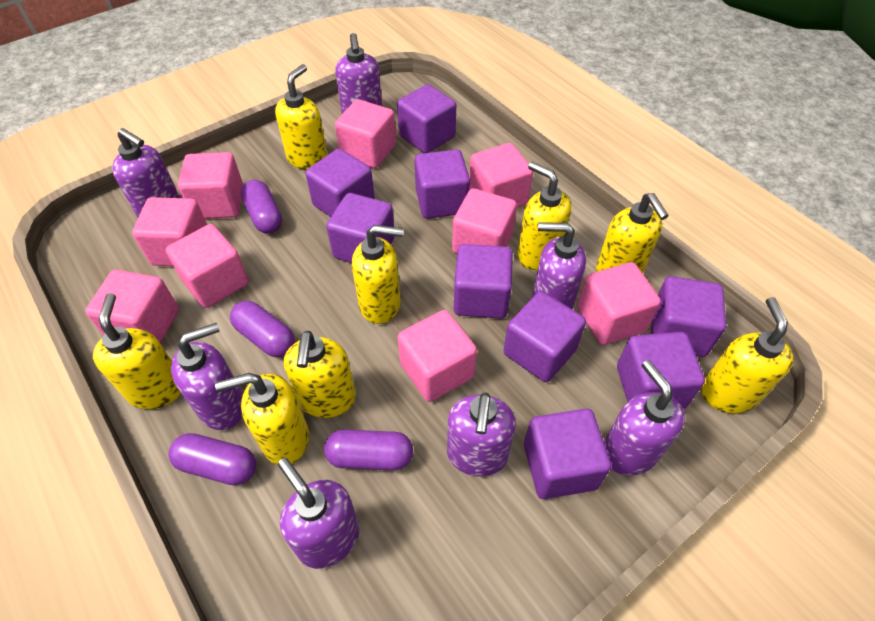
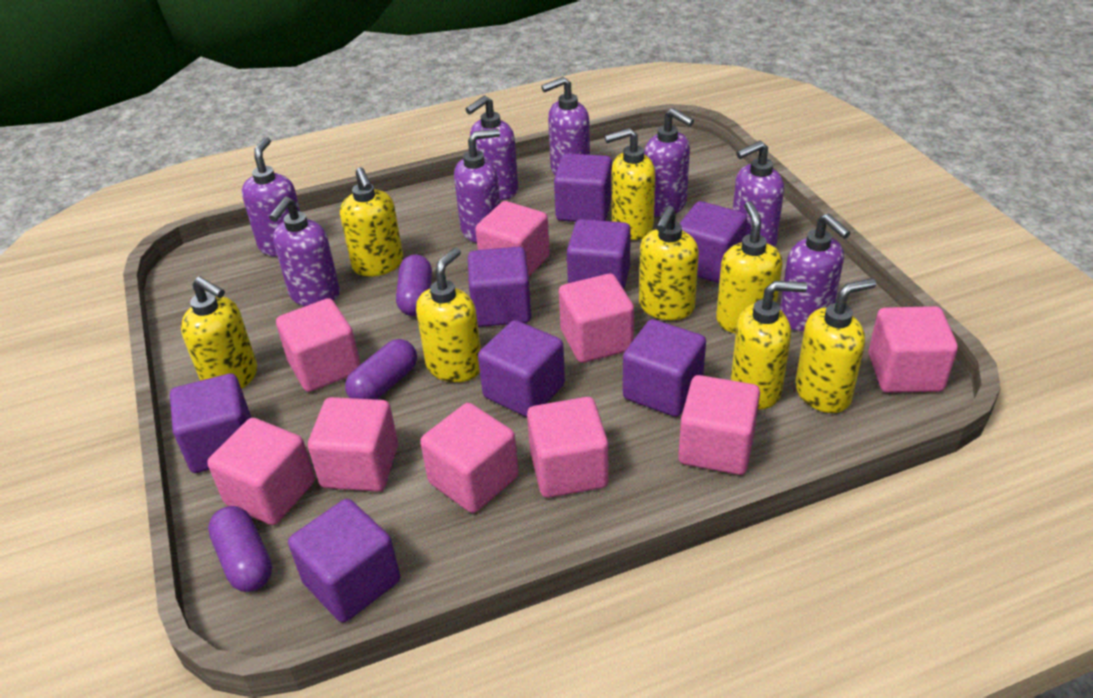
purple capsule: [168,433,256,486] [230,301,295,357] [241,180,282,234] [324,430,413,470] = 4 -> [208,506,272,592] [345,339,417,400] [396,254,432,316] = 3
purple cube: [306,149,375,217] [326,193,395,263] [397,84,456,153] [415,149,470,219] [454,244,513,319] [503,291,586,382] [524,409,611,499] [617,332,705,409] [651,276,726,357] = 9 -> [170,373,251,473] [288,499,400,623] [468,247,531,327] [478,320,565,417] [554,153,612,222] [567,219,631,289] [623,319,706,417] [680,201,747,283] = 8
purple soap dispenser: [112,128,180,218] [171,323,243,430] [277,458,359,569] [335,33,382,114] [447,392,516,477] [532,222,586,309] [604,360,685,475] = 7 -> [242,137,301,257] [269,197,340,306] [454,129,500,243] [466,95,518,200] [541,77,590,175] [644,108,694,217] [733,141,784,247] [780,214,851,331] = 8

